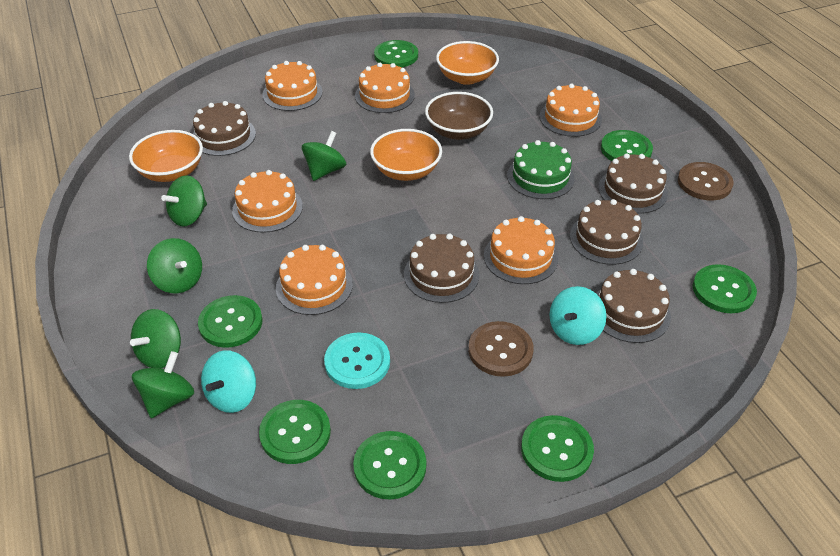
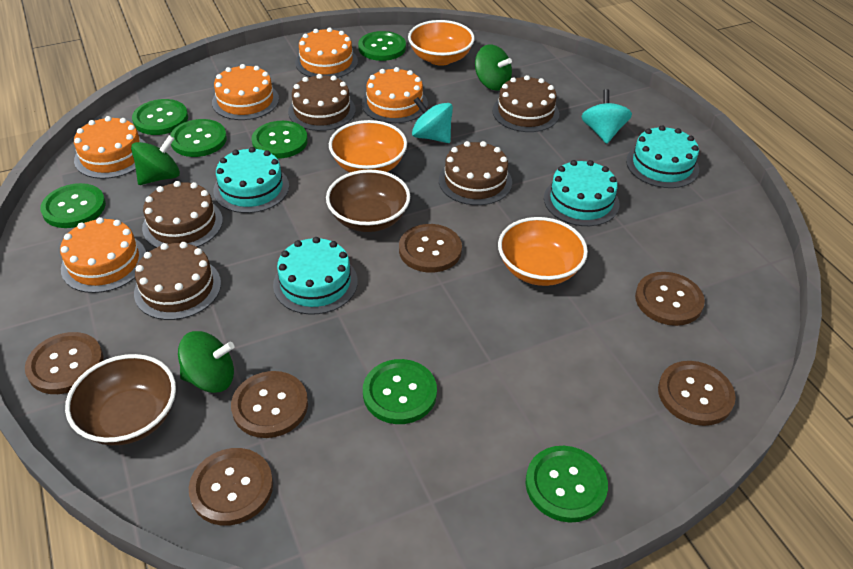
brown bowl: [425,92,493,140] = 1 -> [65,354,176,445] [326,170,410,232] = 2
brown button: [468,321,534,377] [678,162,733,201] = 2 -> [25,332,103,394] [189,448,273,526] [231,371,308,438] [399,224,462,273] [635,272,705,326] [658,361,736,426] = 6
green cake: [507,140,575,199] = 1 -> none = 0
green spinning top: [130,309,181,368] [132,351,194,418] [147,238,202,293] [161,175,207,226] [302,131,346,181] = 5 -> [131,135,180,185] [178,331,234,393] [475,44,512,91] = 3
orange cake: [232,170,303,233] [262,61,323,111] [276,245,353,315] [355,63,415,113] [484,216,558,284] [540,84,602,137] = 6 -> [60,217,146,293] [74,116,146,179] [212,64,279,120] [295,28,358,78] [362,67,428,123] = 5
turquoise button: [324,332,390,389] = 1 -> none = 0
turquoise cake: none = 0 -> [213,147,289,213] [273,237,358,315] [544,160,620,226] [626,125,699,188] = 4

